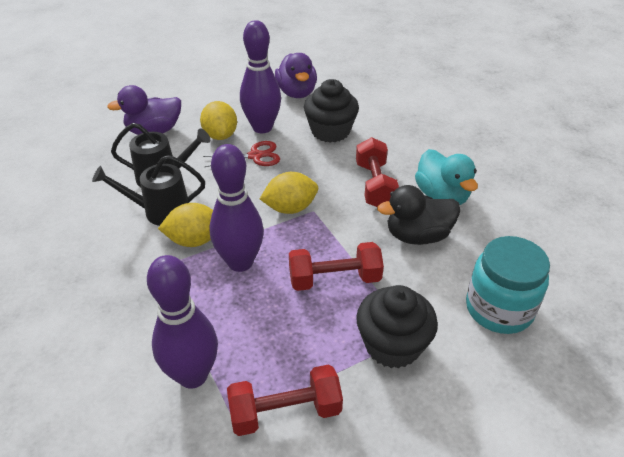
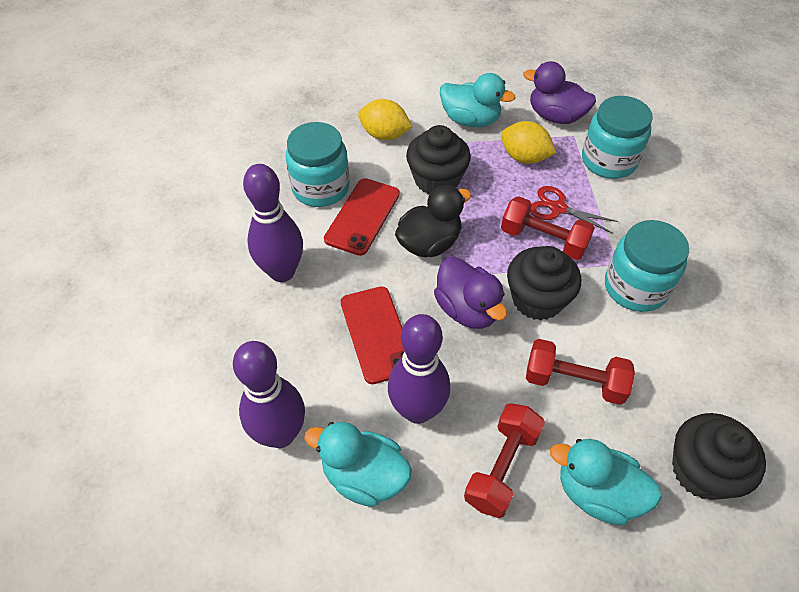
black cupcake: [304,79,359,143] [356,285,438,369] = 2 -> [406,125,471,194] [507,246,581,320] [672,413,766,500] = 3
black watering can: [92,155,205,226] [111,123,210,187] = 2 -> none = 0
red phone: none = 0 -> [324,178,400,256] [341,286,405,384] = 2
turquoise duck: [415,149,478,205] = 1 -> [304,422,412,507] [440,73,515,127] [550,439,662,525] = 3
turquoise jar: [466,236,550,334] = 1 -> [285,122,349,207] [582,96,653,179] [605,220,689,312] = 3
yellow lemon: [158,203,213,247] [200,101,237,140] [260,172,318,214] = 3 -> [358,99,412,140] [501,121,556,164] = 2

